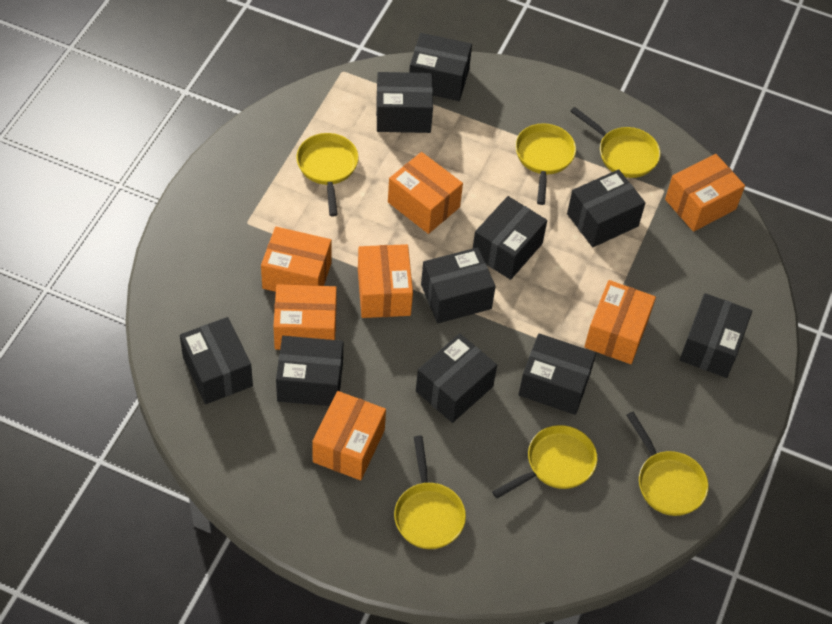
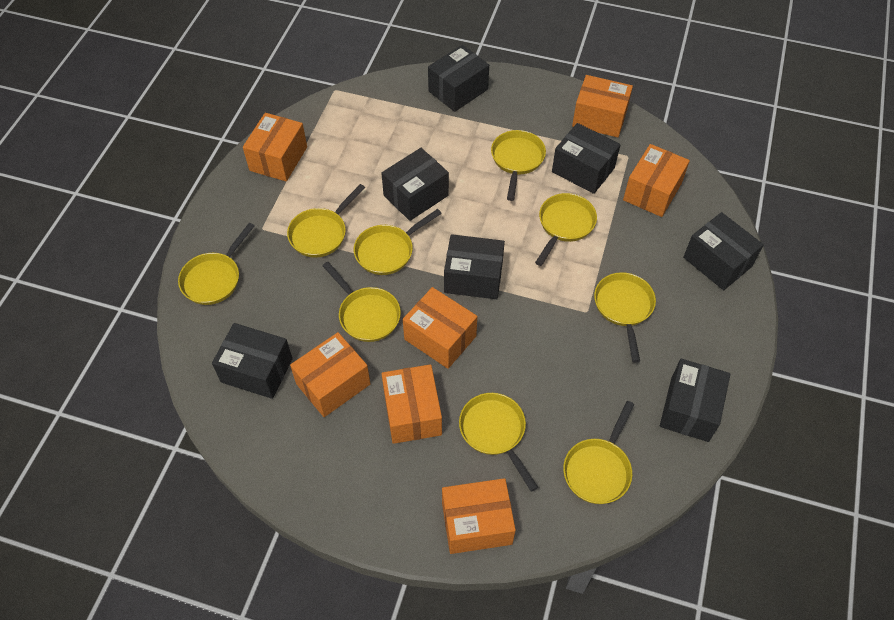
black box: [180,317,253,404] [276,336,343,406] [376,72,433,133] [409,33,472,101] [416,334,497,423] [421,247,496,323] [473,196,547,280] [518,333,596,415] [567,169,645,247] [679,293,752,378] = 10 -> [212,323,293,399] [381,148,449,221] [428,45,489,112] [444,234,505,299] [552,123,621,194] [660,359,730,442] [683,212,764,290] = 7
yellow pan: [296,133,358,216] [394,436,466,549] [492,425,597,499] [515,123,576,205] [570,107,661,178] [626,412,709,516] = 6 -> [178,223,254,305] [287,184,365,258] [322,262,401,342] [354,209,442,275] [459,393,538,492] [491,130,546,201] [535,193,597,266] [563,401,635,504] [594,272,656,362] = 9

